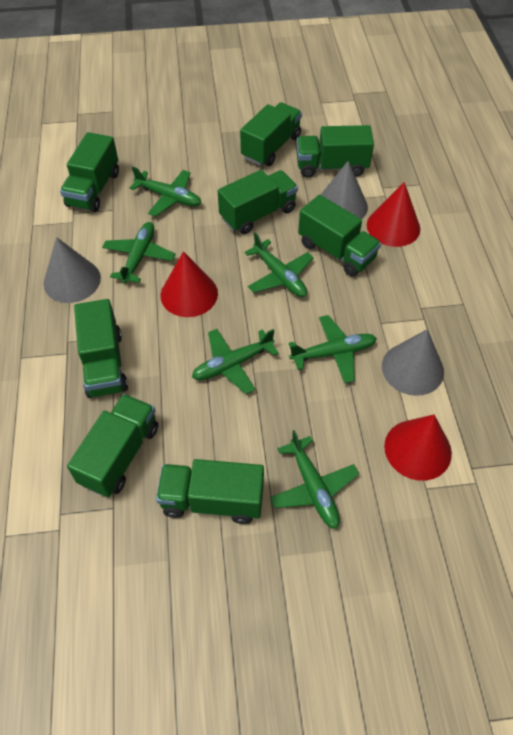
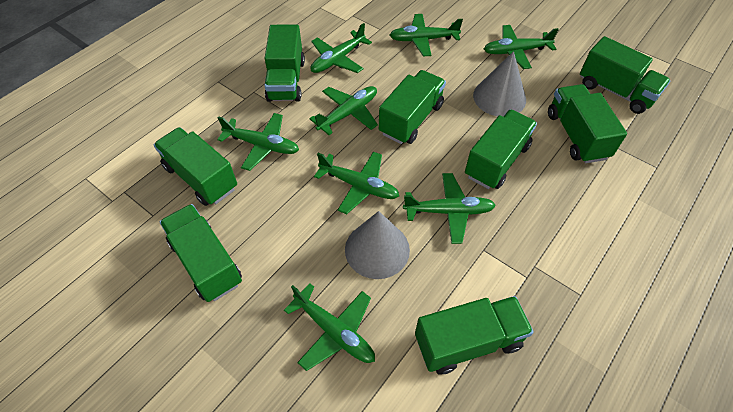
green plane: [102,222,176,284] [130,167,201,217] [192,329,279,394] [244,232,314,297] [270,430,359,529] [289,315,377,383] = 6 -> [217,113,299,171] [284,283,375,371] [309,86,378,135] [310,23,372,73] [314,152,399,214] [390,14,463,56] [403,173,496,244] [484,25,559,69] = 8
grey cone: [44,237,101,303] [321,161,368,219] [382,329,444,396] = 3 -> [345,211,410,279] [473,51,526,116] = 2
red cone: [161,251,218,317] [367,182,420,247] [384,415,452,481] = 3 -> none = 0

